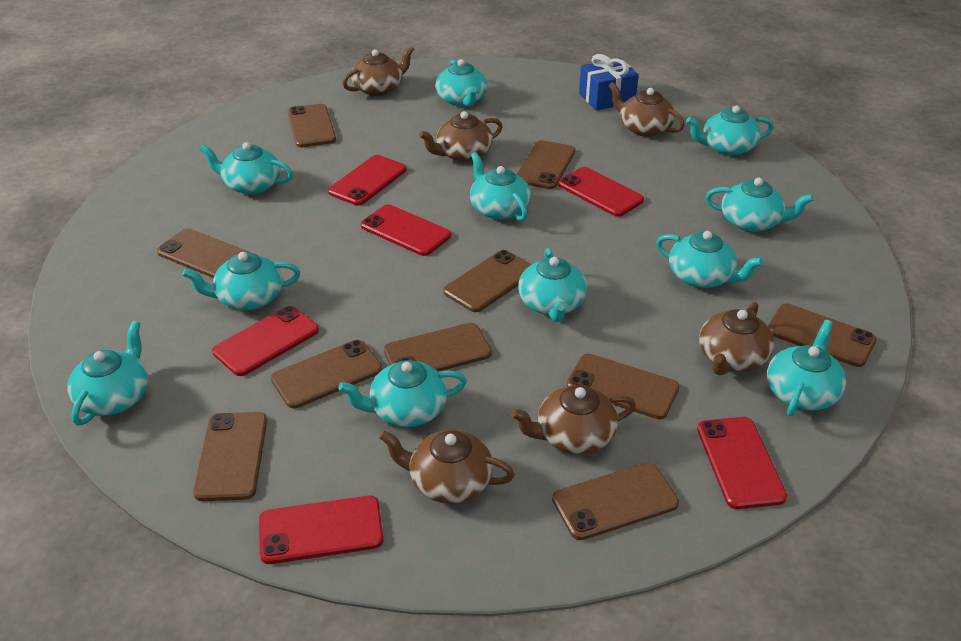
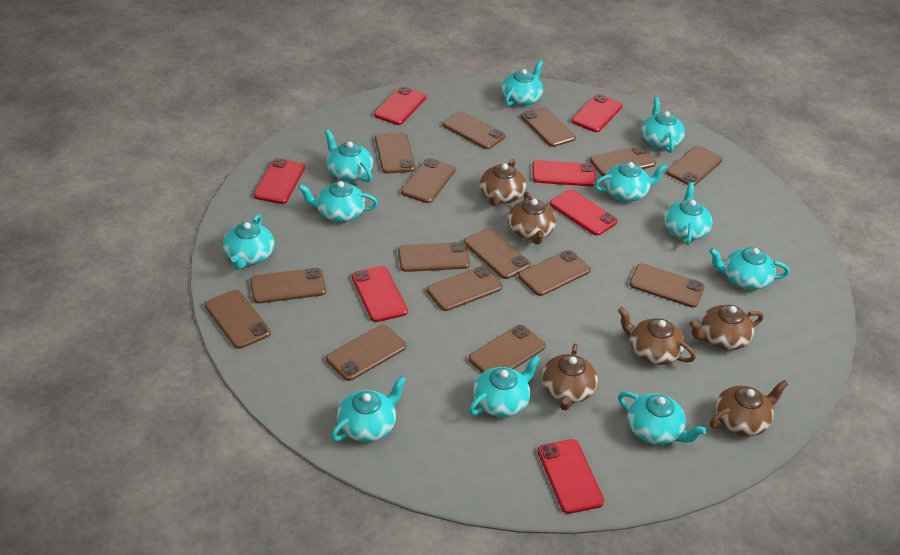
blue gift: [579,54,639,111] = 1 -> none = 0
brown phone: [157,228,250,278] [193,412,267,501] [271,340,382,408] [288,104,336,147] [384,323,492,372] [443,250,532,312] [517,140,575,189] [552,463,679,540] [567,354,680,419] [768,304,877,367] = 10 -> [205,290,271,349] [250,268,326,304] [326,325,406,381] [375,132,415,174] [398,242,470,272] [401,158,456,203] [427,266,503,311] [442,111,505,149] [463,228,531,279] [469,325,546,373] [518,250,591,296] [521,107,576,147] [589,146,656,176] [629,263,705,308] [666,146,723,186] = 15
red phone: [212,306,319,376] [259,496,383,564] [328,155,407,205] [361,204,451,256] [558,167,644,217] [697,417,787,509] = 6 -> [254,158,305,204] [352,266,408,322] [374,86,426,125] [532,160,596,186] [538,439,604,514] [550,189,618,236] [572,94,623,132] = 7

